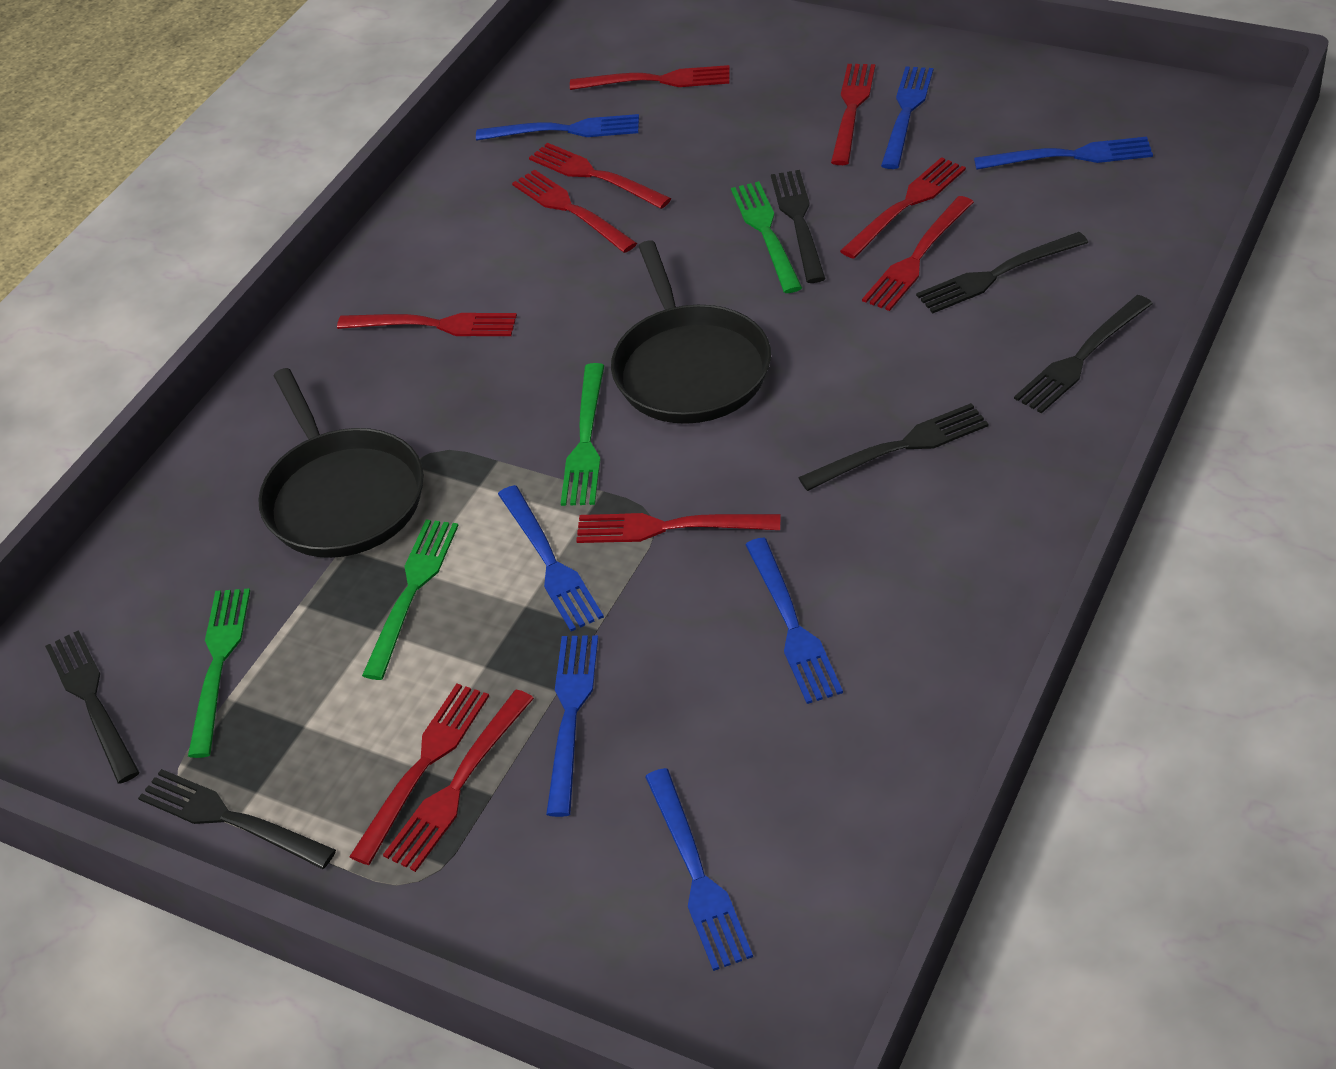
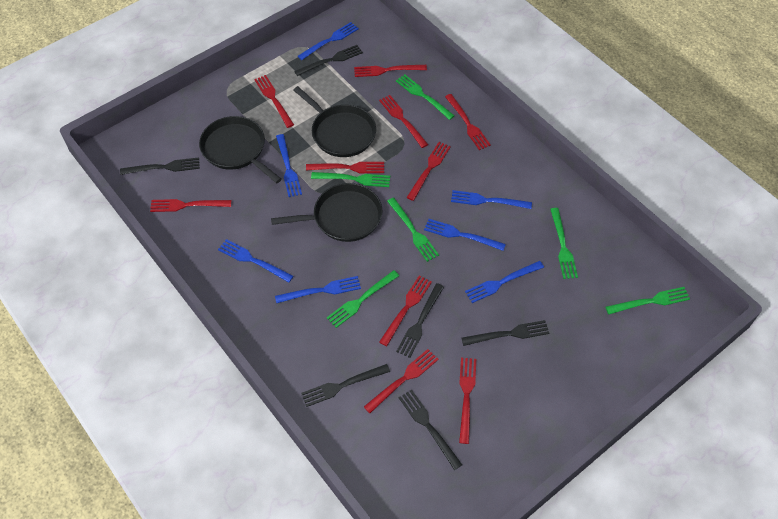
black pan: [258,368,424,558] [611,240,771,424] = 2 -> [199,116,282,183] [271,183,383,242] [293,86,376,157] = 3
green fork: [188,588,250,758] [362,520,458,680] [561,363,604,506] [731,181,802,293] = 4 -> [311,172,390,187] [327,270,399,328] [387,198,439,262] [396,74,455,120] [550,208,578,279] [606,287,690,314] = 6

